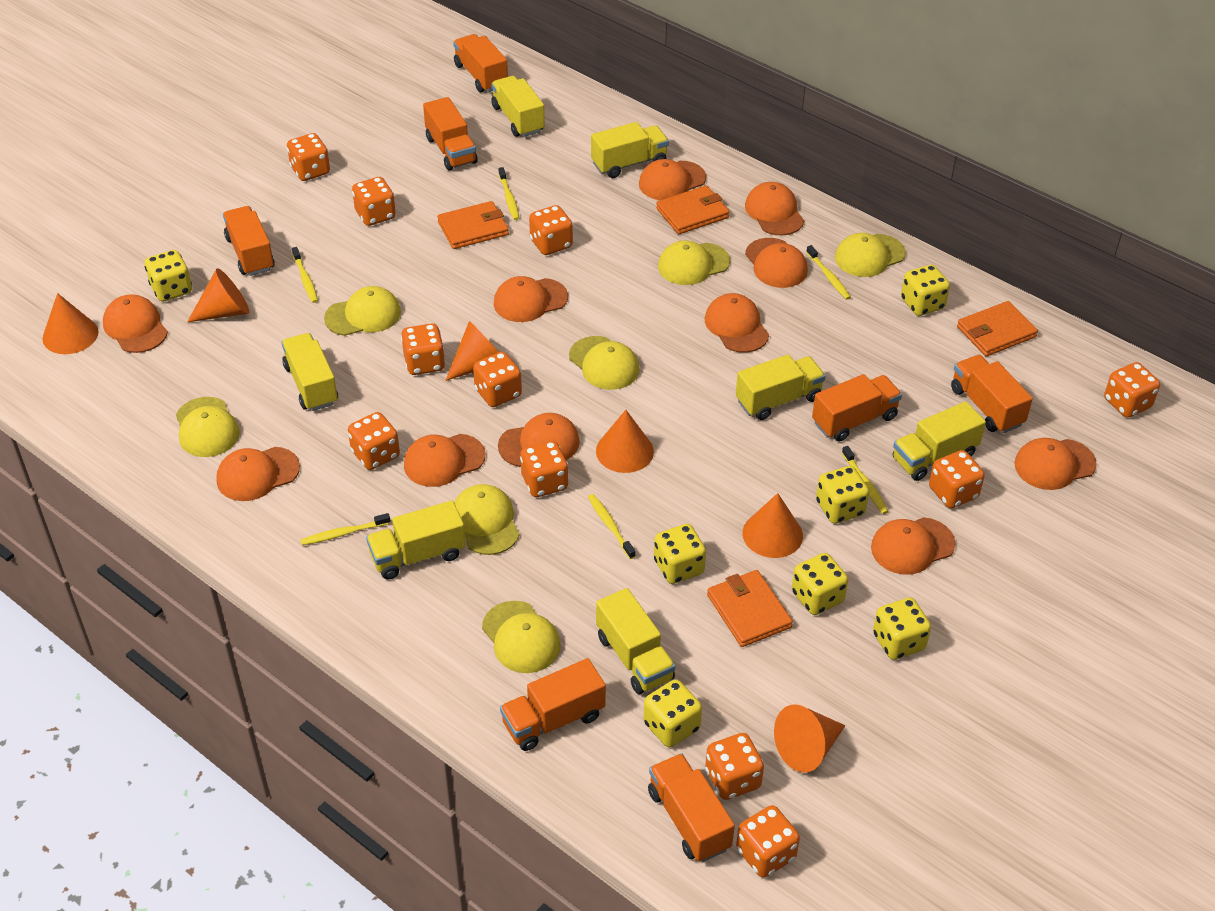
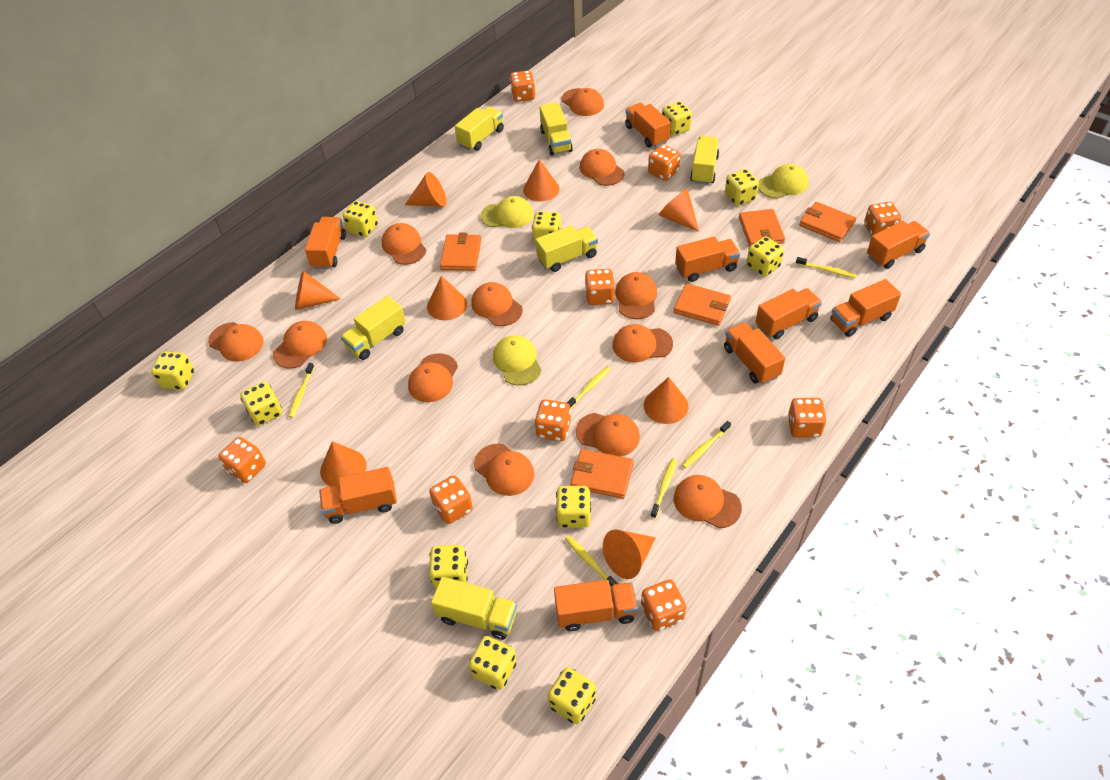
orange cap: [103,294,168,353] [216,447,300,501] [404,434,485,487] [494,276,568,322] [498,413,580,467] [639,159,706,200] [705,293,769,353] [745,182,804,236] [745,238,808,288] [871,517,956,575] [1014,438,1097,490] = 11 -> [208,322,264,362] [273,321,327,369] [382,223,426,265] [408,353,458,402] [471,282,523,326] [474,443,534,496] [561,88,604,116] [576,413,640,456] [580,149,625,186] [613,324,673,362] [615,272,657,319] [674,475,742,528] = 12
orange cone: [43,293,98,354] [187,268,250,322] [445,321,498,381] [596,410,654,473] [743,493,803,558] [774,704,846,773] = 6 -> [295,271,341,310] [320,441,366,487] [405,172,446,207] [427,276,467,321] [523,159,559,202] [603,530,656,579] [644,377,688,424] [659,189,699,232] = 8
orange dice: [287,133,330,181] [348,412,400,470] [352,177,396,226] [401,323,445,375] [473,352,522,407] [520,441,569,497] [529,205,573,255] [705,733,764,800] [736,805,800,878] [929,450,985,508] [1104,362,1160,418] = 11 -> [218,437,266,483] [429,475,473,524] [510,71,535,102] [535,399,571,441] [585,269,615,305] [641,579,686,631] [648,145,680,181] [788,398,827,438] [864,202,901,236] = 9
orange truck: [223,206,275,276] [423,97,478,170] [453,34,508,92] [500,658,606,751] [648,753,735,862] [812,374,902,441] [951,355,1033,433] = 7 -> [305,217,346,269] [319,467,397,524] [554,580,638,631] [625,103,671,147] [675,236,740,282] [724,322,785,384] [756,288,822,339] [830,279,901,337] [867,221,930,269] = 9
orange wallet: [437,201,509,249] [656,185,729,234] [707,570,793,647] [957,301,1038,356] = 4 -> [440,233,481,271] [570,449,634,499] [674,283,731,326] [739,209,785,247] [799,202,856,242] = 5
yellow cap: [176,397,240,457] [324,286,401,336] [454,484,519,555] [482,601,561,673] [569,336,639,390] [658,241,730,285] [835,233,906,277] = 7 -> [481,196,534,228] [493,335,541,385] [758,164,809,199] = 3
yellow dice: [145,250,192,302] [643,680,702,747] [654,524,706,584] [792,553,848,615] [816,466,869,524] [873,597,931,660] [901,265,950,316] = 7 -> [151,351,194,390] [240,381,282,426] [343,201,378,237] [429,545,468,589] [469,636,517,690] [532,211,562,244] [548,667,596,724] [556,486,591,528] [662,102,692,136] [725,169,759,206] [746,236,784,277] = 11
yellow truck: [281,333,338,411] [366,500,466,580] [491,76,545,137] [591,122,669,178] [596,588,675,694] [736,355,825,420] [893,401,986,481] = 7 -> [340,296,406,360] [431,577,517,640] [455,106,504,151] [536,225,598,272] [539,102,573,155] [690,136,719,185] = 6

